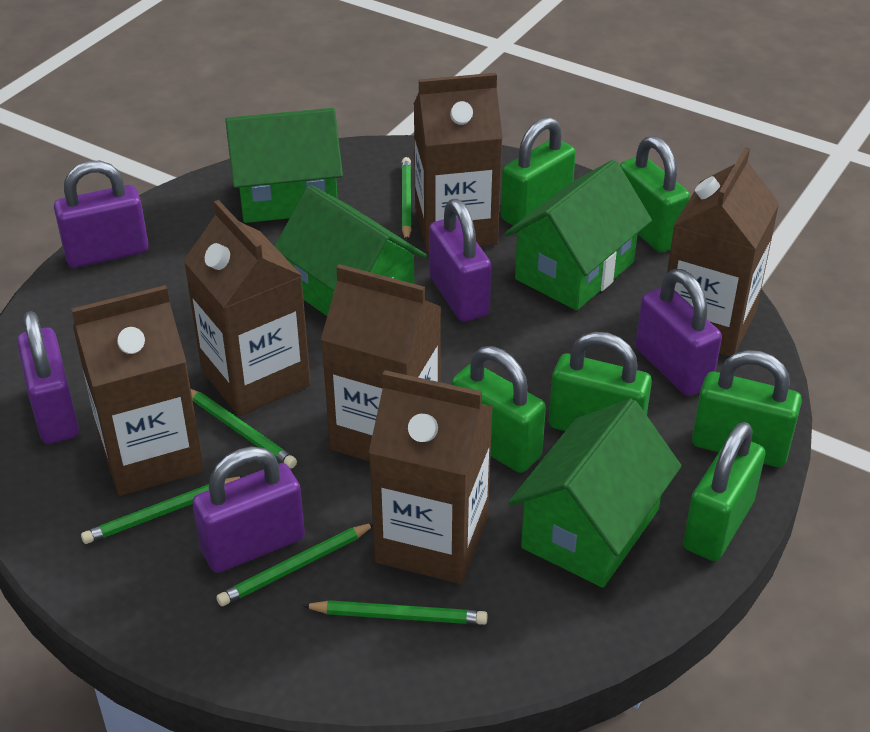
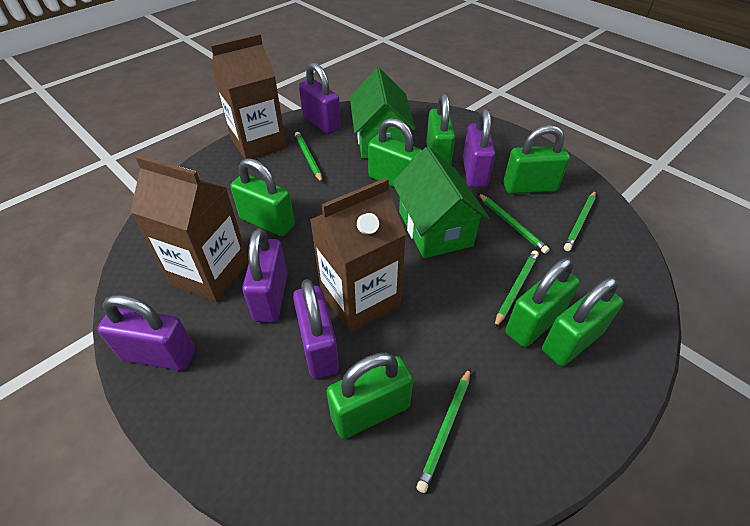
brown carton: [71,285,204,496] [184,200,311,417] [321,264,441,462] [369,370,493,584] [414,73,503,252] [667,147,779,357] = 6 -> [130,155,249,302] [210,33,287,159] [310,178,406,333] = 3
green house: [225,108,343,223] [275,185,427,316] [505,160,652,311] [508,399,682,588] = 4 -> [350,68,415,158] [392,147,490,258] = 2
green padlock: [451,346,546,473] [501,117,576,226] [549,332,652,431] [620,136,690,253] [683,422,765,561] [692,350,802,467] = 6 -> [230,158,295,236] [326,353,413,439] [368,118,422,187] [426,93,455,165] [503,125,570,194] [506,258,580,347] [542,277,623,366] = 7

